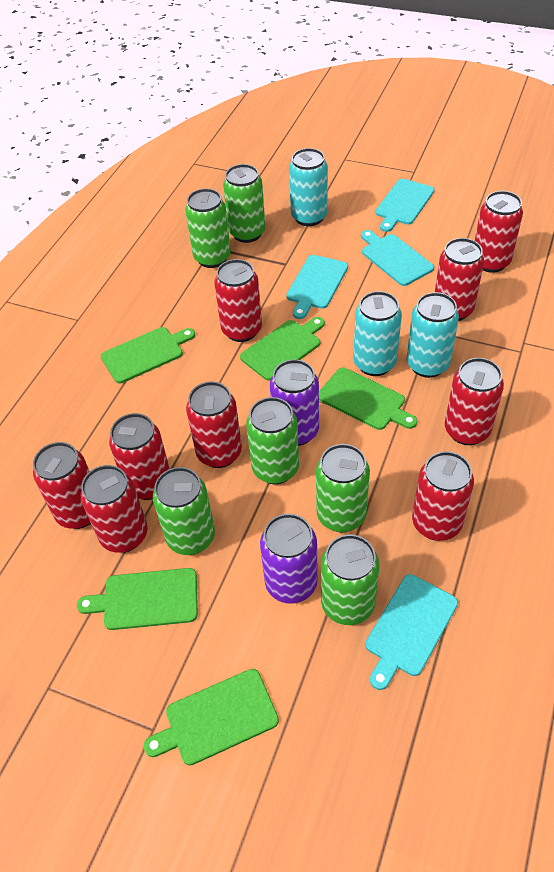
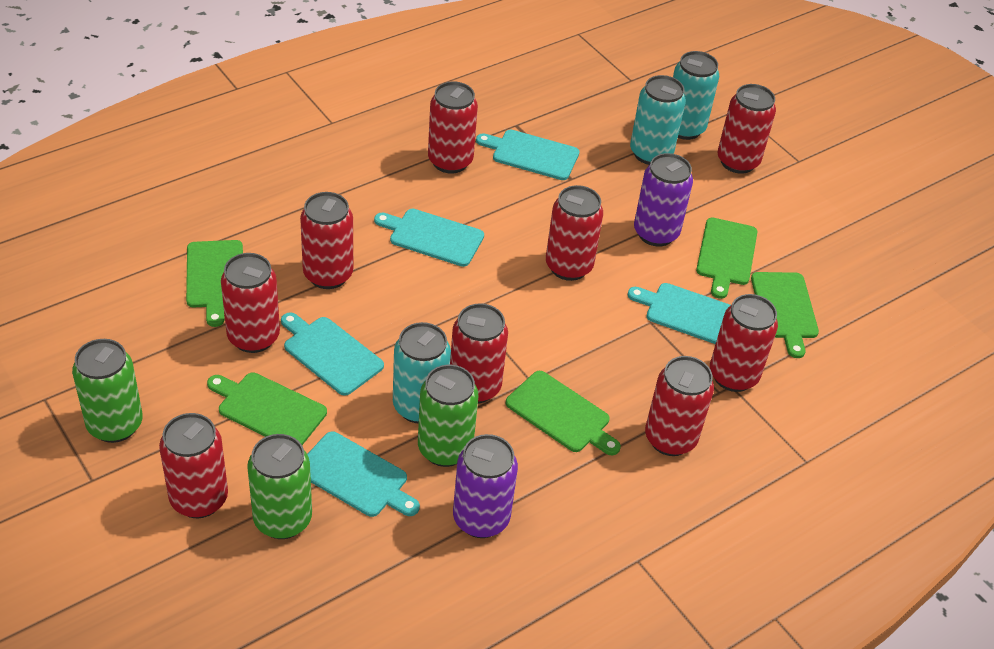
green can: [153,467,215,555] [185,188,231,268] [223,164,265,243] [246,397,299,484] [316,444,370,532] [321,534,379,625] = 6 -> [72,339,143,443] [247,434,312,539] [418,365,478,467] = 3
turquoise cutting board: [286,255,348,319] [361,230,434,286] [365,574,458,690] [375,179,435,232] = 4 -> [281,312,384,396] [307,431,420,517] [374,209,484,267] [476,130,579,180] [628,283,731,344] = 5

